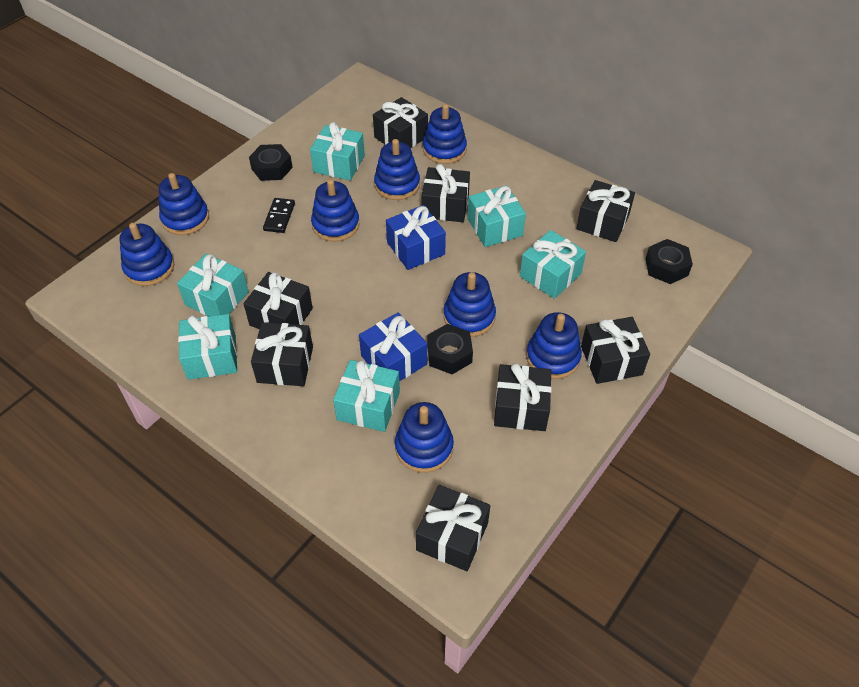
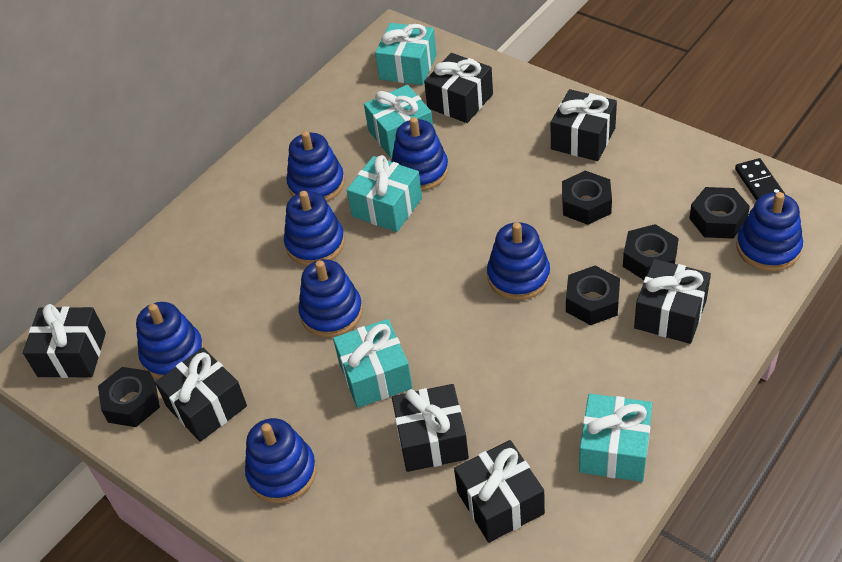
black gift: [243,272,313,329] [251,322,313,386] [373,97,428,148] [416,485,490,571] [421,164,470,222] [494,363,552,431] [576,180,635,242] [581,317,650,384] = 8 -> [23,304,106,378] [155,348,247,442] [392,384,469,472] [424,53,493,123] [454,440,545,543] [551,89,617,161] [634,259,711,344] = 7
black nut: [249,144,293,181] [427,324,473,374] [646,239,693,284] = 3 -> [98,367,160,427] [562,171,612,225] [566,266,620,325] [623,224,679,280] [689,187,750,239] = 5
blue gift: [359,312,427,381] [386,205,446,270] = 2 -> none = 0
turquoise gift: [177,254,249,316] [178,314,237,380] [310,122,365,180] [333,360,400,432] [467,185,526,247] [520,230,586,299] = 6 -> [333,319,413,408] [347,155,422,232] [364,85,433,158] [375,23,437,85] [579,394,652,482] = 5

